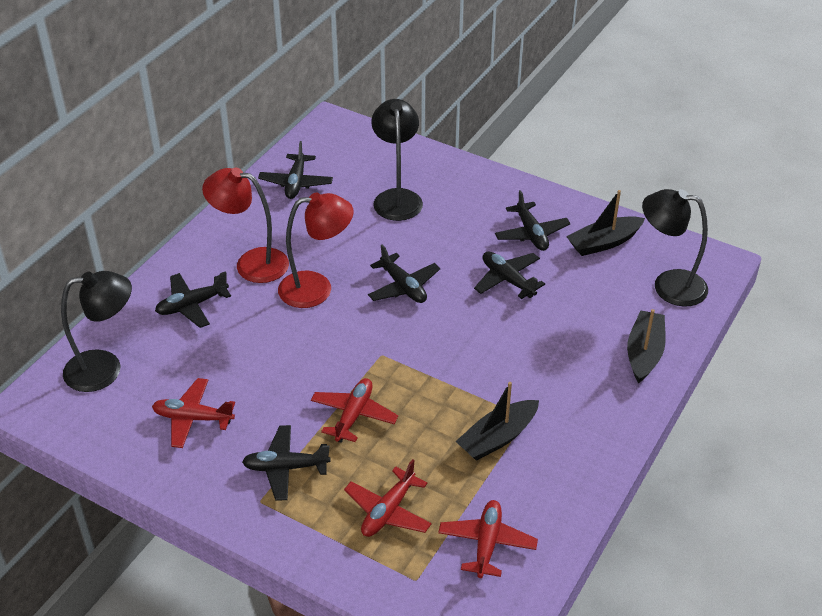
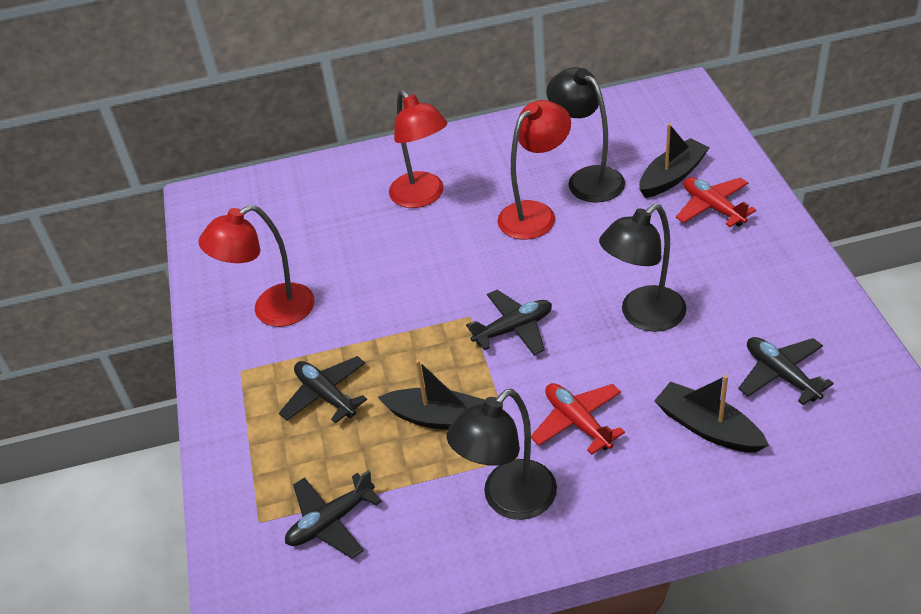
black plane: [155,271,231,328] [242,425,331,501] [258,141,333,199] [368,244,440,303] [474,252,545,299] [495,190,571,251] = 6 -> [279,356,367,423] [285,470,382,559] [466,290,552,355] [738,337,834,405] = 4
red lamp: [202,168,289,283] [278,193,354,308] = 2 -> [199,205,315,327] [389,90,447,208] [497,100,571,240] = 3
red plane: [152,378,235,448] [311,378,398,443] [344,459,432,537] [438,500,538,578] = 4 -> [531,383,625,455] [676,177,756,227] = 2

